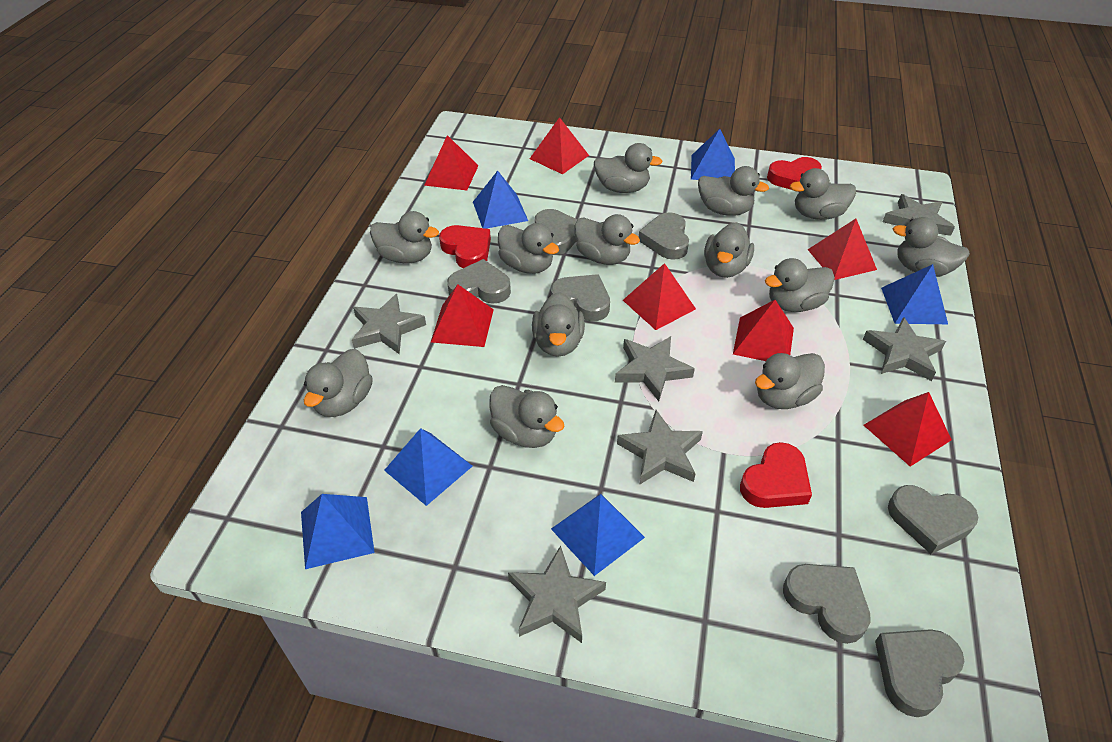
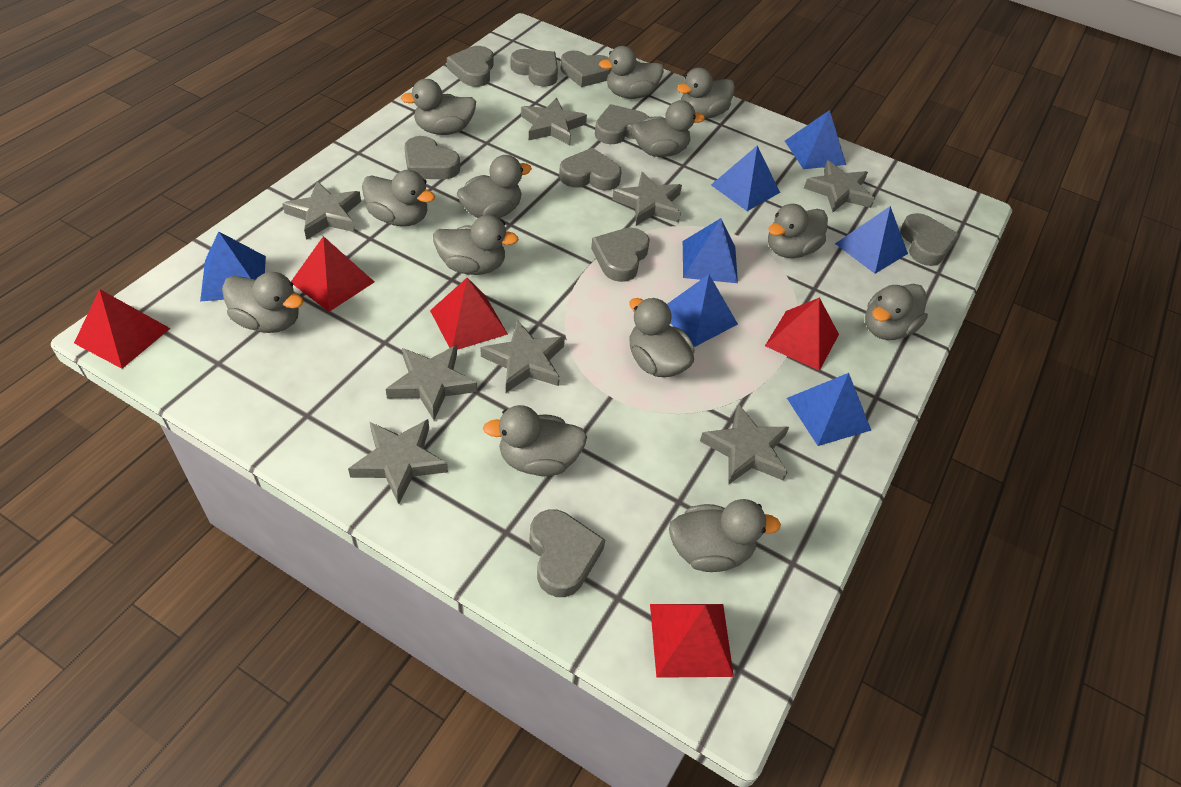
blue pyramid: [301,494,375,569] [384,428,473,506] [473,171,528,229] [551,494,645,576] [691,129,735,180] [881,264,948,324] = 6 -> [200,232,266,301] [667,274,738,347] [683,218,738,283] [711,146,780,211] [785,110,846,169] [787,373,871,446] [835,206,908,274] = 7
grey heart: [447,259,511,304] [535,209,577,255] [551,274,610,321] [639,212,689,260] [783,564,871,644] [875,629,964,717] [888,485,978,554] = 7 -> [404,136,460,179] [447,46,493,87] [511,49,558,87] [529,509,605,597] [559,148,622,190] [561,51,611,87] [591,228,650,282] [595,104,649,144] [900,213,959,266] = 9
grey star: [352,294,426,354] [508,546,606,643] [615,336,695,401] [617,410,703,484] [863,317,946,381] [883,194,955,236] = 6 -> [282,181,361,240] [348,419,448,504] [386,345,477,420] [481,320,565,393] [521,97,587,145] [612,172,682,226] [700,404,789,484] [804,160,875,212] = 8
red heart: [439,225,491,268] [740,442,812,508] [767,157,822,190] = 3 -> none = 0
red pyramid: [424,135,479,190] [431,284,494,347] [530,117,589,174] [623,263,696,330] [733,300,794,361] [808,219,877,280] [864,392,952,467] = 7 -> [74,289,171,369] [291,236,374,312] [430,278,508,350] [650,604,734,678] [765,297,839,371] = 5

